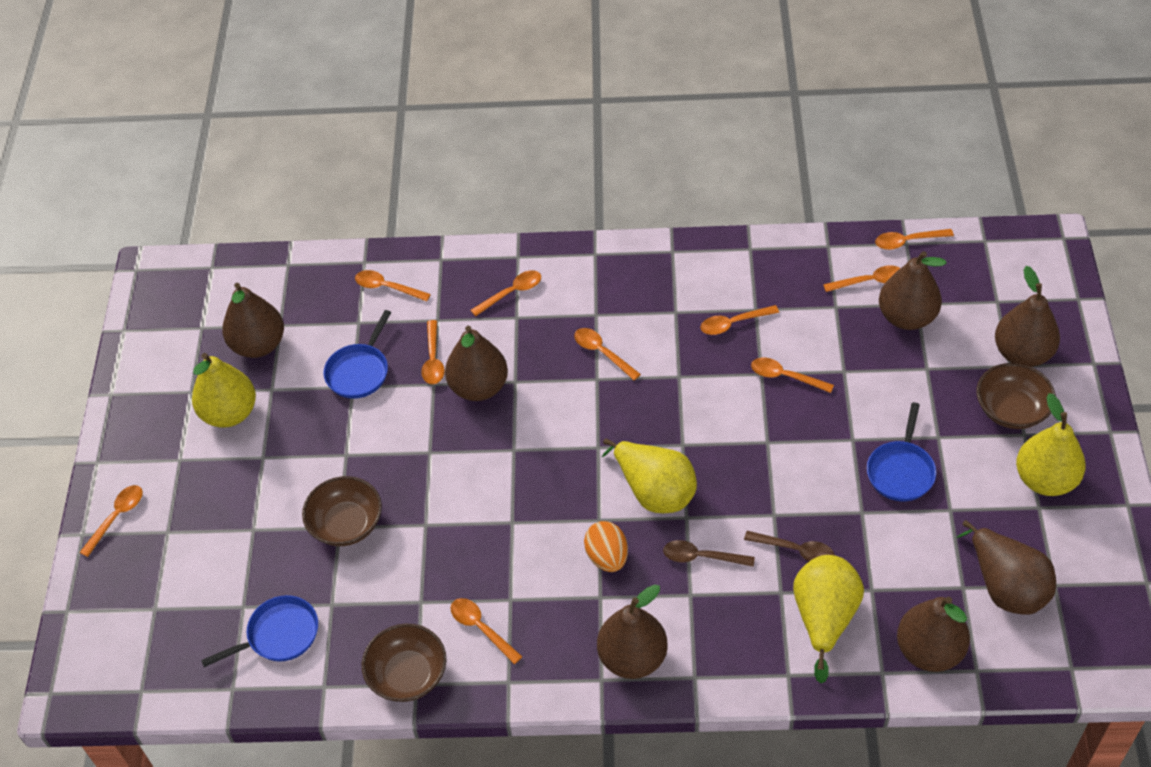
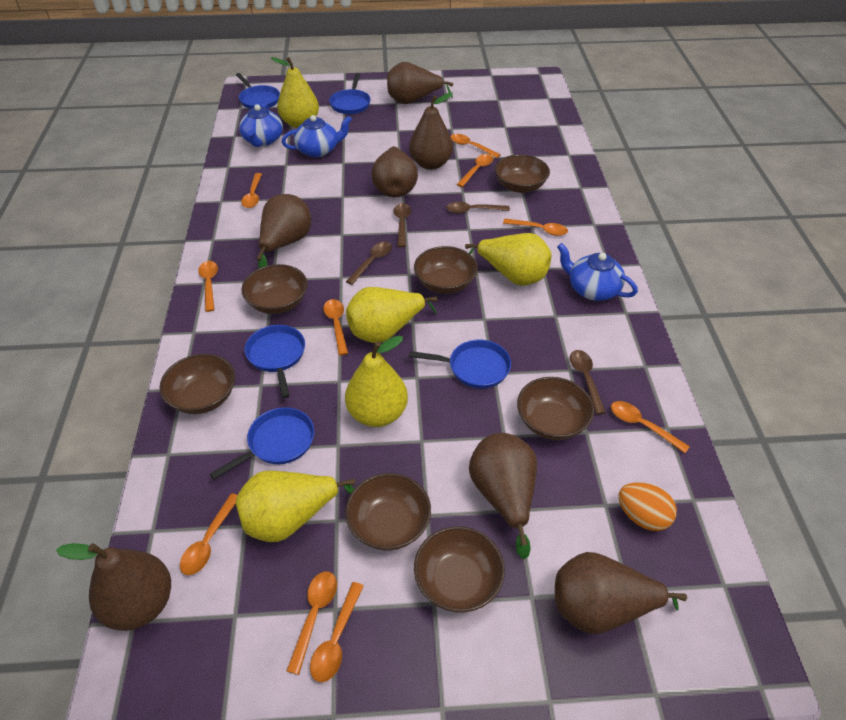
blue pan: [201,595,318,667] [323,310,391,399] [867,402,936,501] = 3 -> [210,407,314,480] [236,73,280,109] [245,325,305,398] [329,73,371,114] [409,340,511,388] = 5
blue teapot: none = 0 -> [239,104,283,147] [282,115,352,157] [557,243,638,301] = 3
brown bowl: [302,476,382,546] [362,624,446,702] [977,363,1056,429] = 3 -> [160,354,235,414] [241,264,308,314] [345,473,431,550] [414,246,478,294] [414,526,505,612] [495,154,550,193] [517,377,594,440] = 7
brown spoon: [663,540,755,567] [744,531,834,562] = 2 -> [346,241,392,285] [393,203,411,247] [446,202,510,213] [570,350,606,415] = 4
yellow pear: [192,353,256,428] [602,439,697,513] [793,555,864,683] [1016,393,1086,496] = 4 -> [236,471,355,542] [271,57,319,128] [345,336,408,427] [346,287,437,343] [465,233,551,286] = 5

